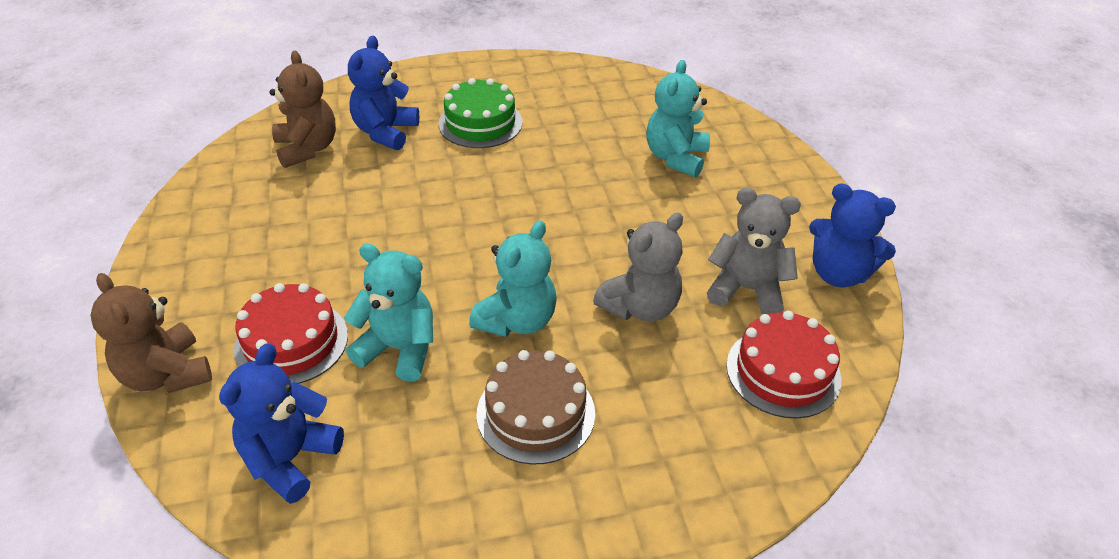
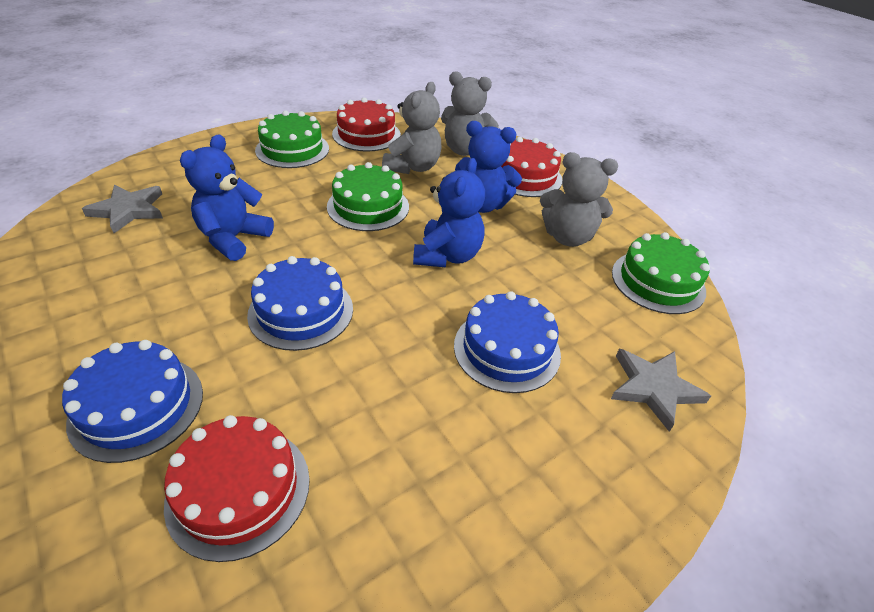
blue cake: none = 0 -> [62,340,203,463] [247,256,353,351] [454,291,561,393] = 3
brown cake: [477,350,595,465] = 1 -> none = 0
brown teddy bear: [91,273,212,393] [270,51,336,168] = 2 -> none = 0
green cake: [438,78,522,148] = 1 -> [255,110,329,168] [327,162,409,231] [612,232,710,314] = 3
grey star: none = 0 -> [82,185,163,233] [611,349,711,432] = 2
grey teddy bear: [593,213,683,322] [707,188,801,315] = 2 -> [382,82,441,174] [441,71,499,156] [540,152,618,247] = 3
red cake: [234,283,348,384] [726,311,841,418] = 2 -> [164,415,310,562] [332,98,401,152] [501,137,562,197] = 3
turquoise teddy bear: [344,244,433,382] [469,220,557,337] [646,60,710,177] = 3 -> none = 0

